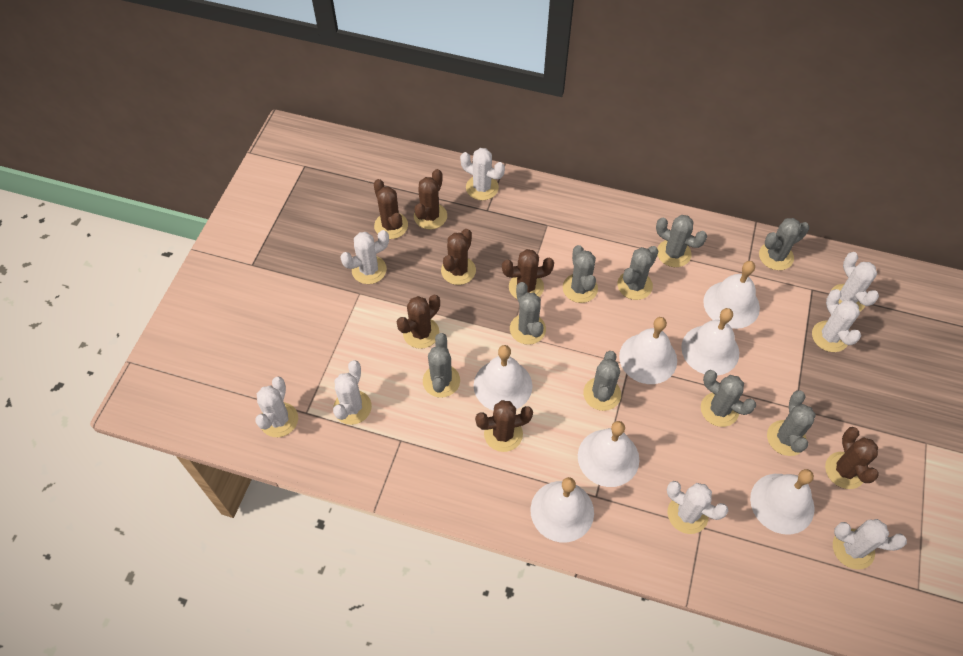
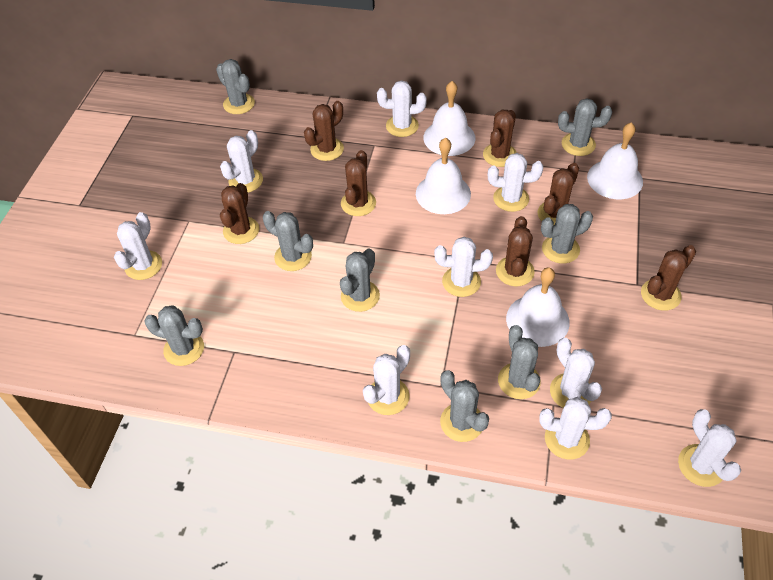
grey cactus: [423,333,460,398] [510,282,546,345] [563,245,598,303] [583,351,621,411] [617,246,658,300] [656,215,707,267] [701,370,756,427] [759,218,809,270] [767,390,816,456] = 9 -> [144,306,204,366] [216,59,255,114] [263,211,313,271] [340,249,380,312] [440,370,489,442] [498,325,541,399] [541,204,593,264] [558,98,612,156] = 8
white bell: [474,345,532,411] [531,477,594,542] [578,421,639,487] [619,317,677,384] [681,308,739,376] [703,261,760,329] [750,469,815,535] = 7 -> [416,138,471,214] [423,81,475,156] [506,267,570,347] [587,122,643,199] = 4
white cactus: [255,377,298,437] [333,360,372,425] [340,230,389,284] [460,148,505,200] [667,481,728,534] [812,289,861,352] [830,252,879,311] [833,519,907,570] = 8 -> [114,212,162,280] [220,130,263,193] [363,345,410,415] [377,80,427,137] [434,237,493,297] [488,153,543,212] [539,397,612,460] [550,338,602,408] [678,409,741,487] = 9

